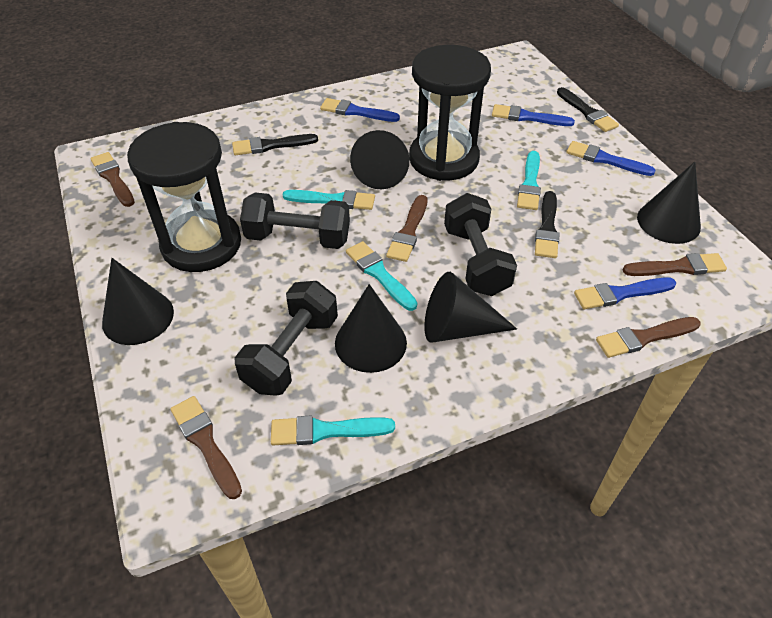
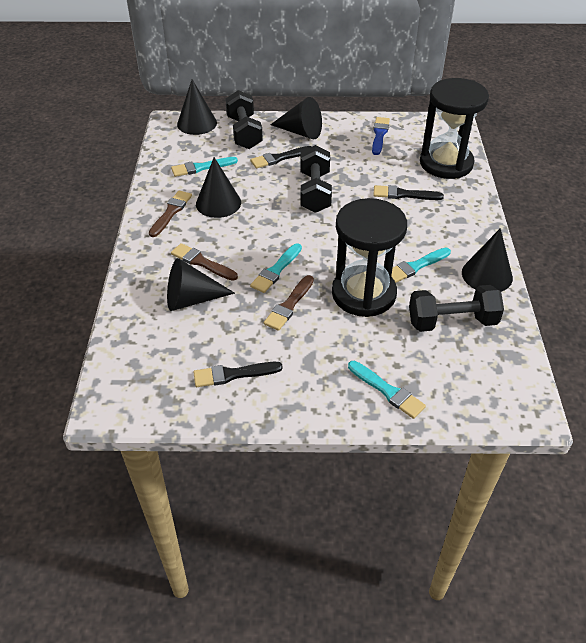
blue brush: [320,98,400,122] [492,104,575,126] [566,141,656,176] [574,277,676,309] = 4 -> [372,117,390,155] = 1
brown brush: [90,152,135,207] [171,396,242,499] [386,195,428,262] [596,317,701,358] [623,253,727,276] = 5 -> [149,191,192,237] [171,243,238,281] [264,275,314,331] = 3

